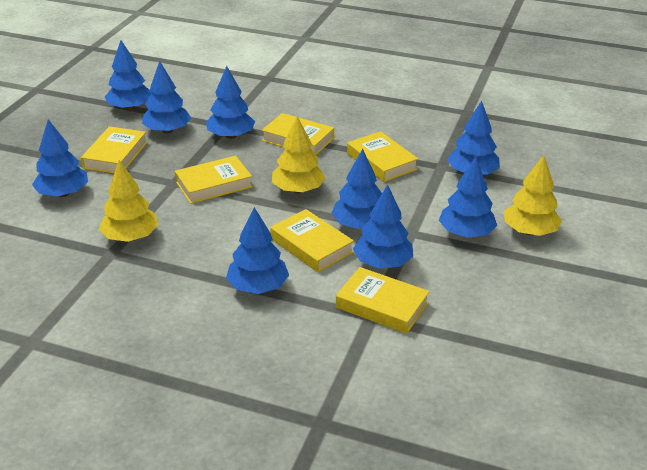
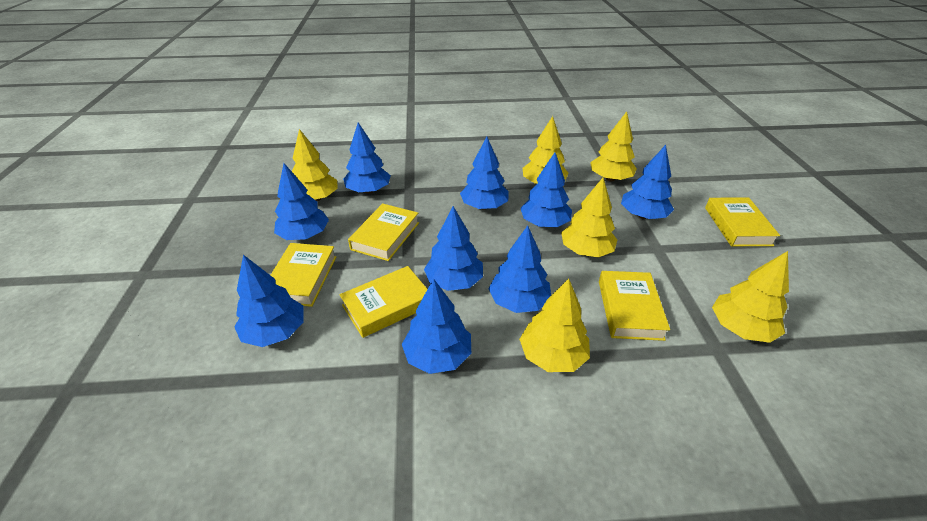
yellow book: [81,126,147,174] [175,156,253,204] [262,113,334,155] [270,209,354,272] [336,267,430,334] [347,131,418,182] = 6 -> [271,243,336,307] [339,266,427,338] [348,203,419,261] [599,271,670,341] [705,198,780,246] = 5
yellow tree: [99,160,159,242] [272,116,325,193] [504,155,562,236] = 3 -> [292,129,337,201] [519,278,590,372] [523,116,569,184] [561,178,617,257] [590,112,637,181] [712,251,789,343] = 6

